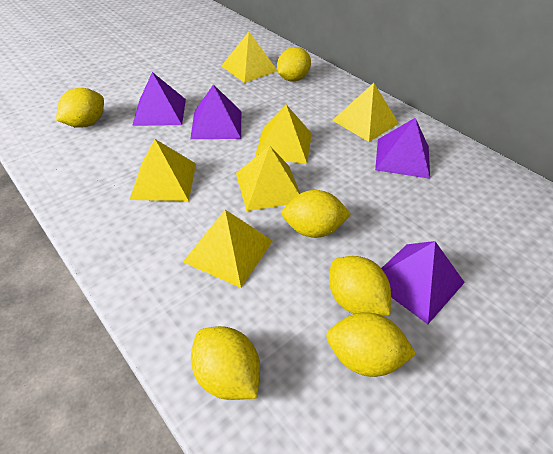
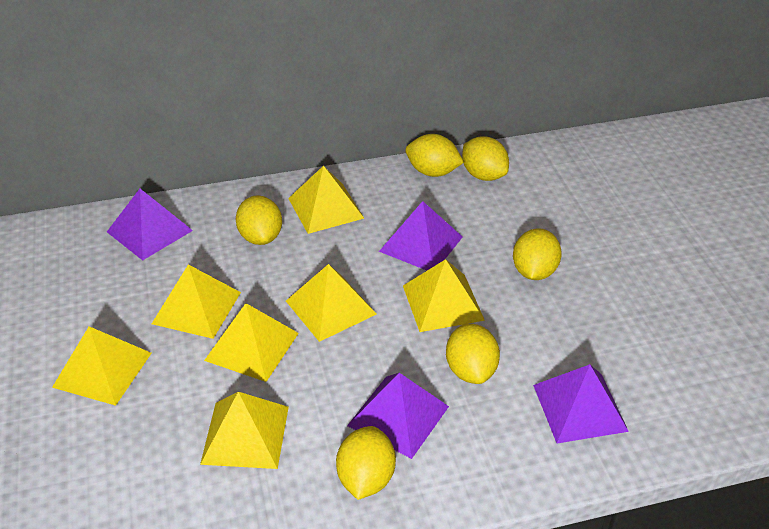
yellow pyramid: [129,139,196,201] [183,210,272,288] [222,32,278,83] [236,146,300,211] [255,105,312,164] [332,83,399,142] = 6 -> [52,326,152,406] [152,264,241,339] [200,392,289,469] [204,303,299,382] [286,264,377,342] [288,166,364,234] [403,259,485,332] = 7

